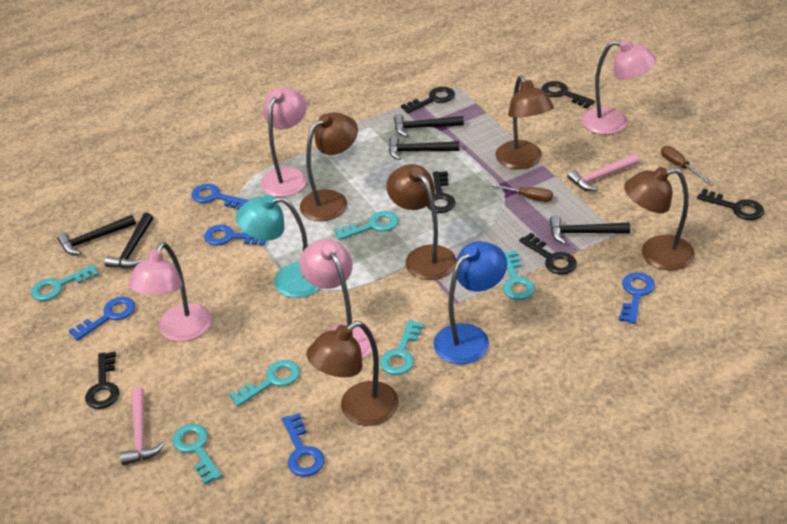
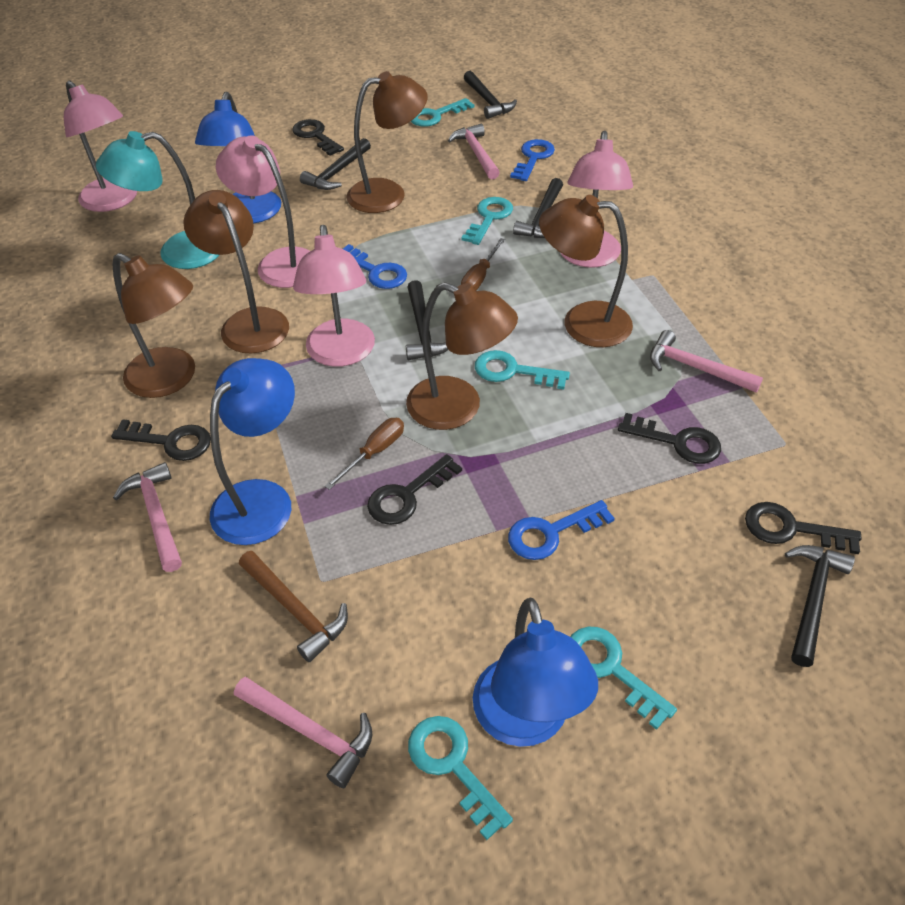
black key: [85,352,119,409] [401,87,455,113] [427,171,456,213] [519,233,577,275] [542,81,595,108] [697,189,764,220] = 6 -> [111,419,211,461] [292,119,344,156] [367,454,462,525] [618,413,721,464] [745,502,862,554] = 5
blue key: [69,297,135,341] [192,184,249,210] [204,225,266,246] [282,413,324,477] [619,272,655,324] = 5 -> [343,244,407,289] [508,500,615,560] [510,139,555,181] = 3
blue lamp: [434,241,507,364] = 1 -> [195,92,281,224] [210,358,295,545] [473,598,598,747] = 3
brown hammer: none = 0 -> [239,551,348,662] = 1
pink hammer: [120,387,165,465] [567,154,639,191] = 2 -> [113,462,182,572] [234,677,372,788] [448,124,500,179] [650,330,763,393] = 4
turquoise key: [31,265,98,301] [172,424,222,485] [229,360,300,406] [334,211,399,240] [380,320,424,375] [503,251,535,300] = 6 -> [408,716,513,840] [411,98,474,127] [461,197,513,245] [475,350,570,389] [570,627,677,730] = 5

